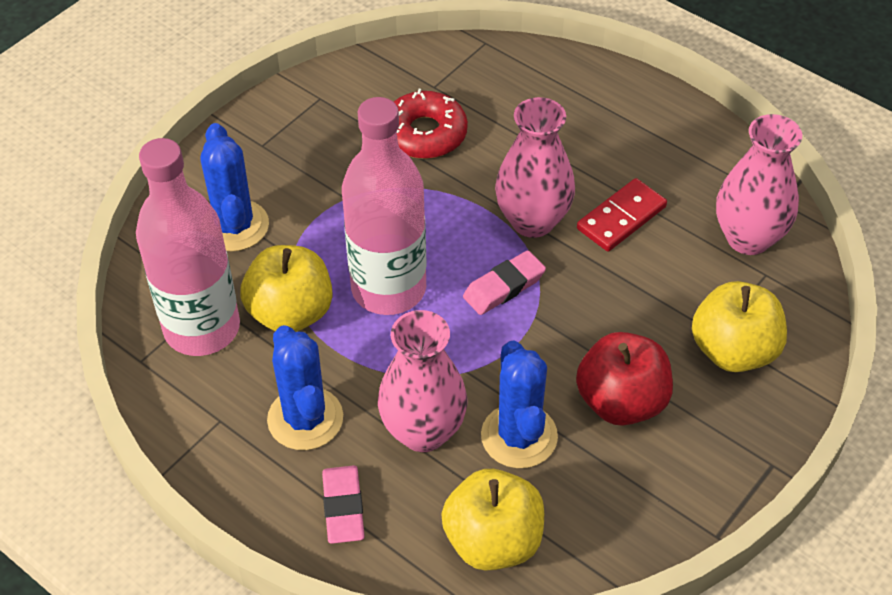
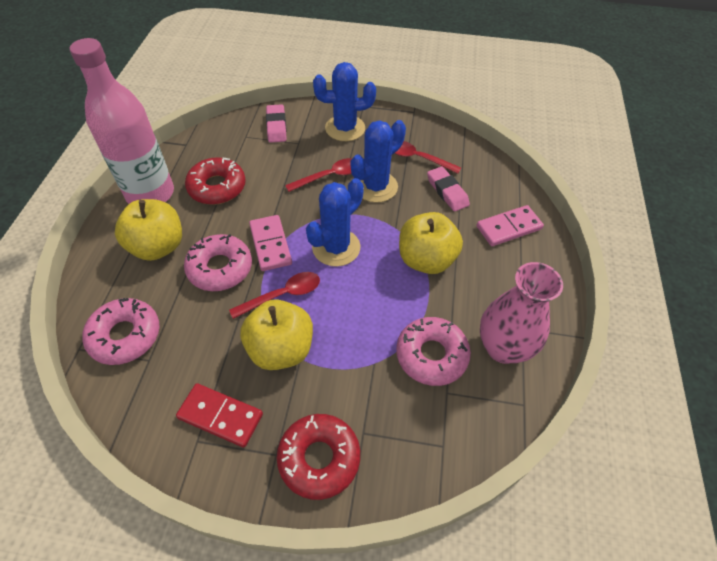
pink bottle: [136,138,240,356] [342,97,427,315] = 2 -> [70,38,174,204] = 1
pink domino: none = 0 -> [249,215,292,271] [476,205,544,246] = 2
pink donut: none = 0 -> [82,298,160,365] [184,234,252,291] [396,317,471,386] = 3
pink vase: [378,310,467,452] [495,97,575,238] [716,114,802,255] = 3 -> [480,262,563,364] = 1
red apple: [576,332,673,426] = 1 -> none = 0
red donut: [394,89,468,159] = 1 -> [185,158,246,205] [277,414,360,500] = 2
red spoon: none = 0 -> [229,272,320,319] [285,158,352,192] [394,141,461,174] = 3

